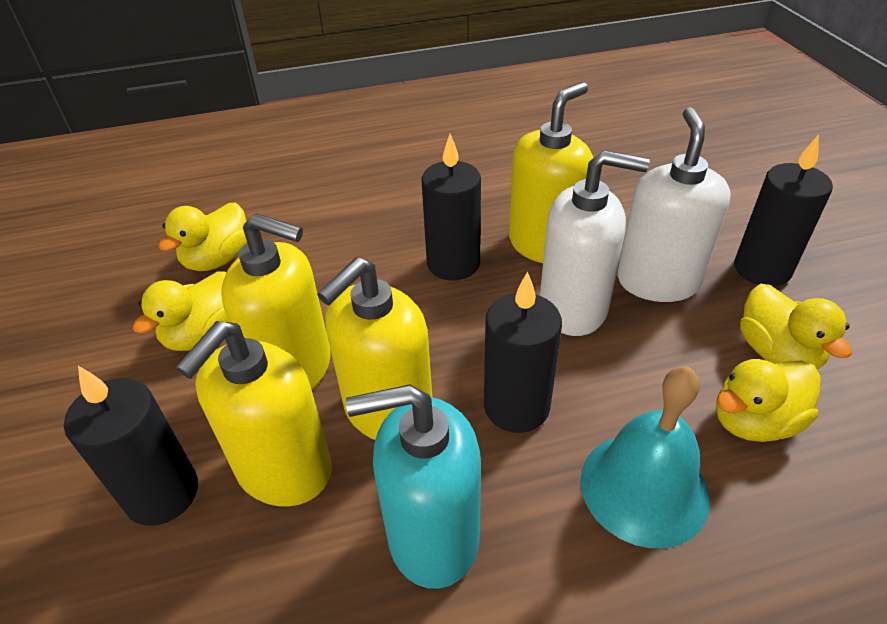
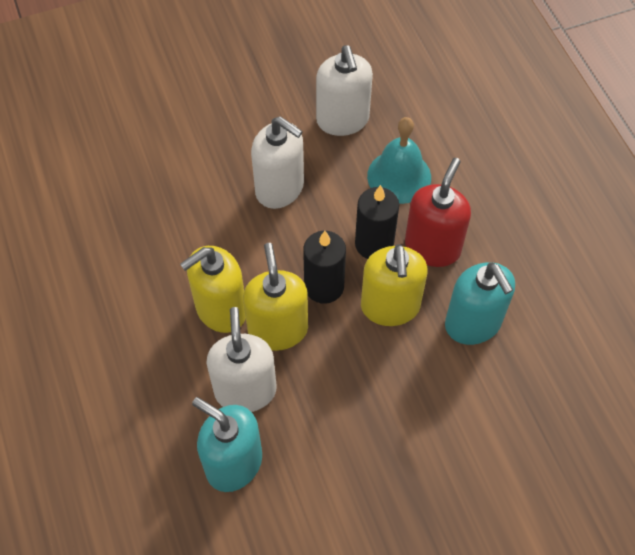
black candle: [64,366,198,526] [421,134,481,281] [484,271,562,433] [734,134,833,287] = 4 -> [303,231,346,304] [355,185,399,259] = 2
red soap dispenser: none = 0 -> [405,158,471,267] = 1
turquoise soap dispenser: [346,384,481,589] = 1 -> [192,397,262,492] [445,262,515,345] = 2
white soap dispenser: [540,150,650,336] [617,107,731,302] = 2 -> [206,307,277,412] [251,117,304,209] [316,45,373,136] = 3
yellow duck: [133,271,229,351] [158,202,247,271] [716,359,821,442] [740,284,852,370] = 4 -> none = 0
yellow soap dispenser: [176,321,332,507] [221,213,331,389] [317,257,432,440] [509,82,593,263] = 4 -> [180,246,246,333] [243,243,308,351] [361,244,428,326] = 3

